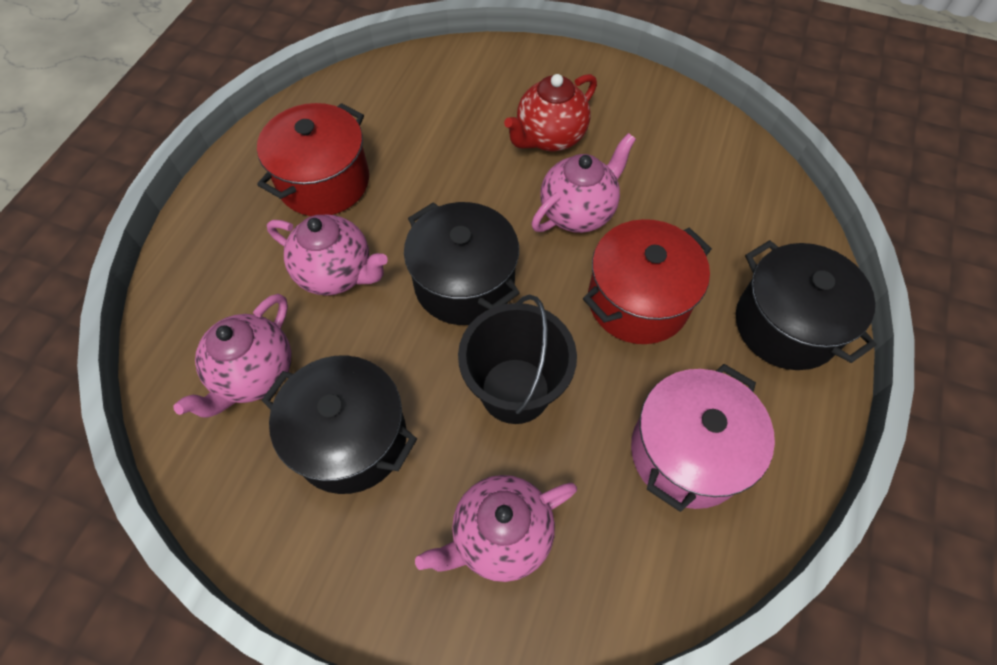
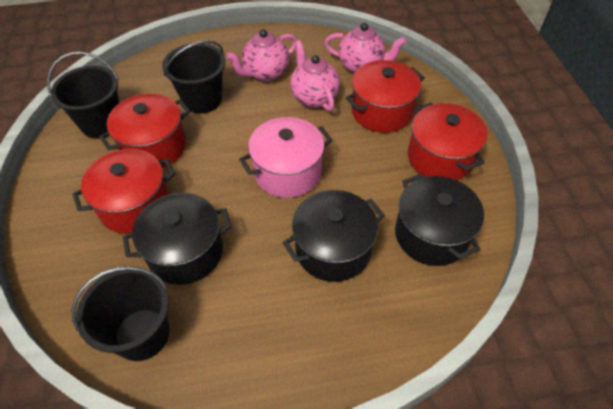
black bucket: [458,295,577,424] = 1 -> [47,51,119,139] [71,266,169,361] [162,40,225,114] = 3
pink teapot: [173,294,291,417] [267,215,388,295] [415,475,577,582] [531,133,636,233] = 4 -> [226,29,297,81] [290,40,340,111] [325,23,406,73] = 3
red pot: [257,103,369,216] [583,219,712,344] = 2 -> [72,149,175,234] [99,93,191,168] [346,60,425,133] [408,103,487,181] = 4
red teapot: [504,74,597,152] = 1 -> none = 0

